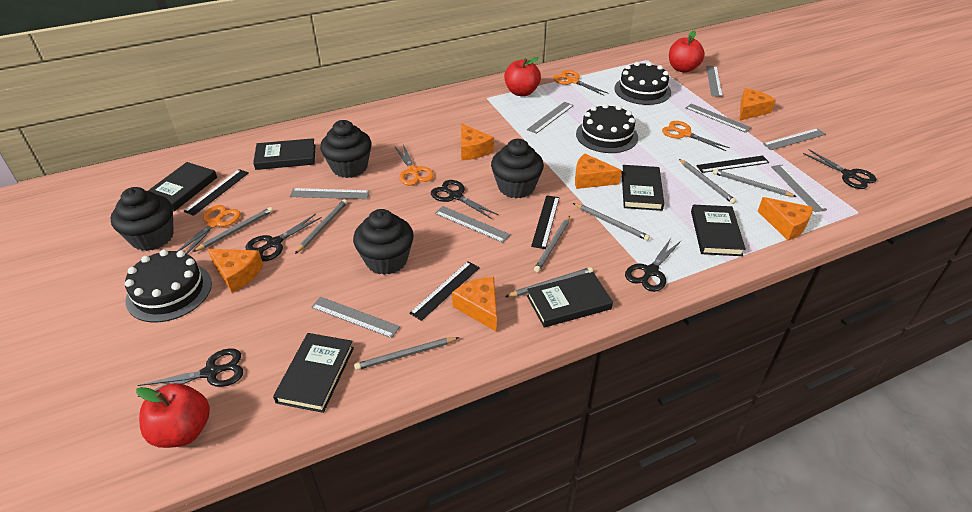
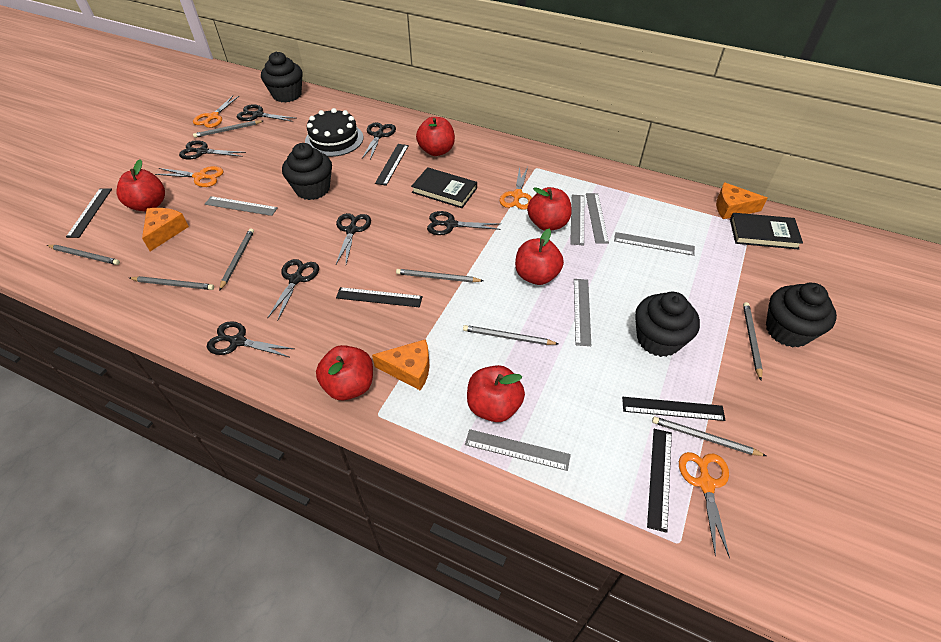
black book: [148,162,217,211] [253,138,315,170] [273,333,354,413] [527,272,613,327] [622,165,664,211] [691,205,746,256] = 6 -> [411,167,477,208] [730,213,803,250] = 2
black cake: [125,250,212,322] [576,104,638,153] [614,62,671,105] = 3 -> [305,108,363,157] = 1
black ruler: [183,169,249,216] [409,261,480,321] [531,195,560,249] [696,156,770,173] = 4 -> [66,188,112,238] [336,287,423,307] [375,144,409,186] [622,397,725,421] [647,429,672,533] = 5
black scissors: [138,348,244,397] [245,214,322,261] [431,180,498,219] [625,238,681,292] [803,150,877,189] = 5 -> [179,140,246,159] [207,321,294,357] [237,104,295,122] [267,259,319,321] [336,213,371,264] [362,122,396,160] [427,211,501,235] = 7
grey ruler: [290,188,370,199] [311,297,400,338] [435,206,511,243] [527,102,574,134] [686,103,752,133] [706,66,723,97] [763,128,826,150] [771,164,827,212] = 8 -> [205,196,278,216] [465,429,571,471] [570,195,584,246] [574,279,591,346] [586,193,609,244] [614,232,695,256] = 6
orange cheese: [208,249,263,293] [452,277,497,332] [461,123,494,160] [575,153,622,189] [739,88,776,121] [758,197,813,240] = 6 -> [142,208,189,251] [372,339,429,391] [716,182,767,219] = 3
red apple: [136,383,210,448] [504,57,541,96] [669,30,705,73] = 3 -> [116,159,165,212] [316,345,373,400] [416,117,455,156] [467,365,525,422] [515,229,564,285] [527,187,572,231] = 6

